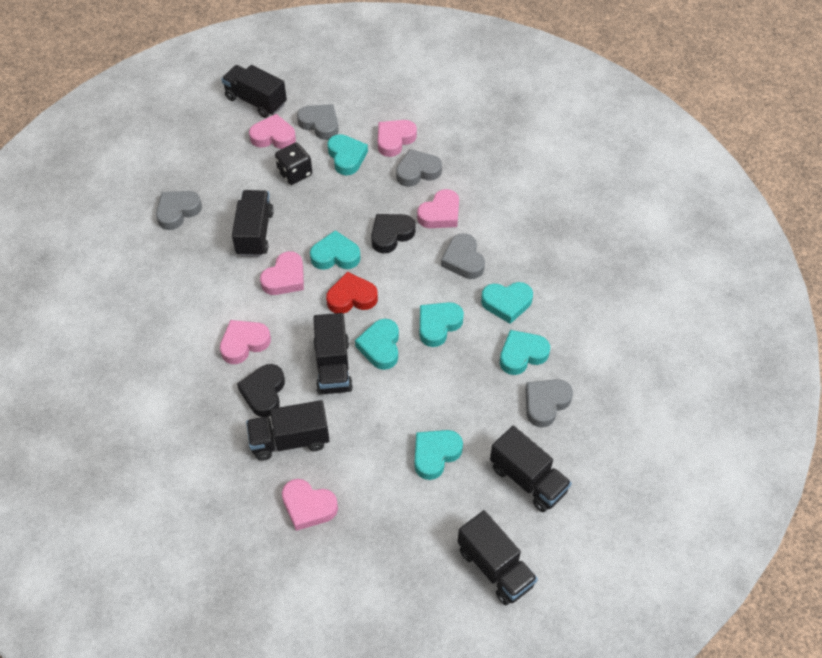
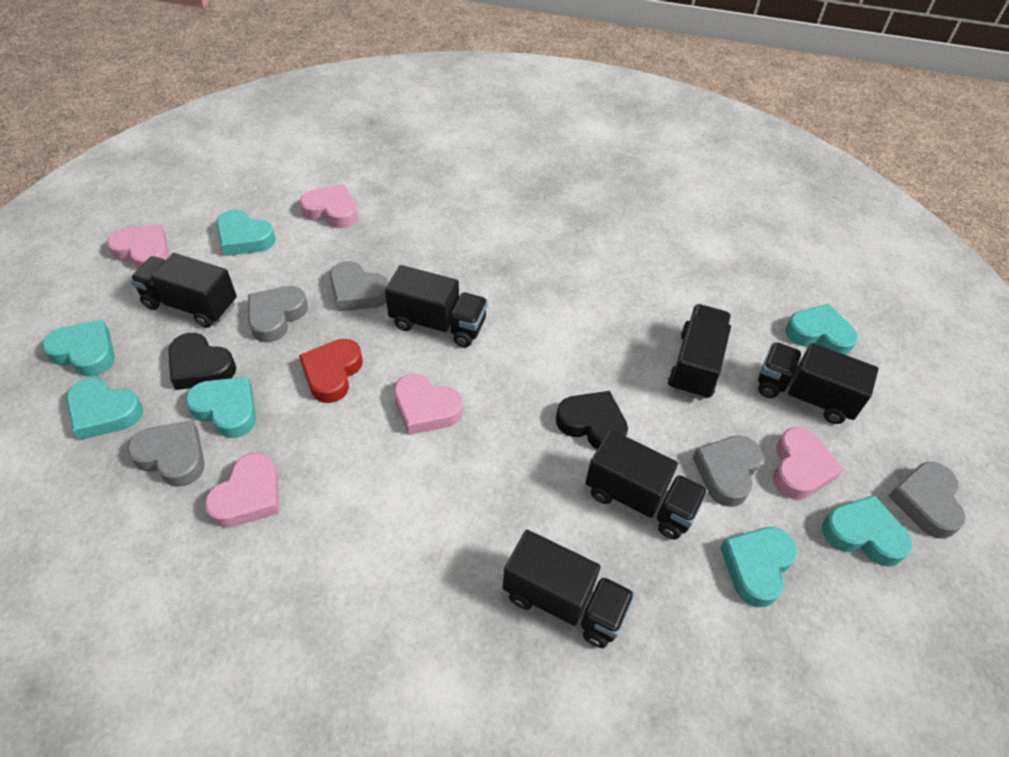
black dice: [275,142,312,185] = 1 -> none = 0
pink heart: [220,320,271,364] [249,114,296,149] [260,251,304,295] [282,479,338,531] [378,120,417,157] [417,189,459,228] = 6 -> [107,224,169,269] [205,453,279,528] [300,184,358,228] [394,374,463,435] [773,427,844,500] = 5

